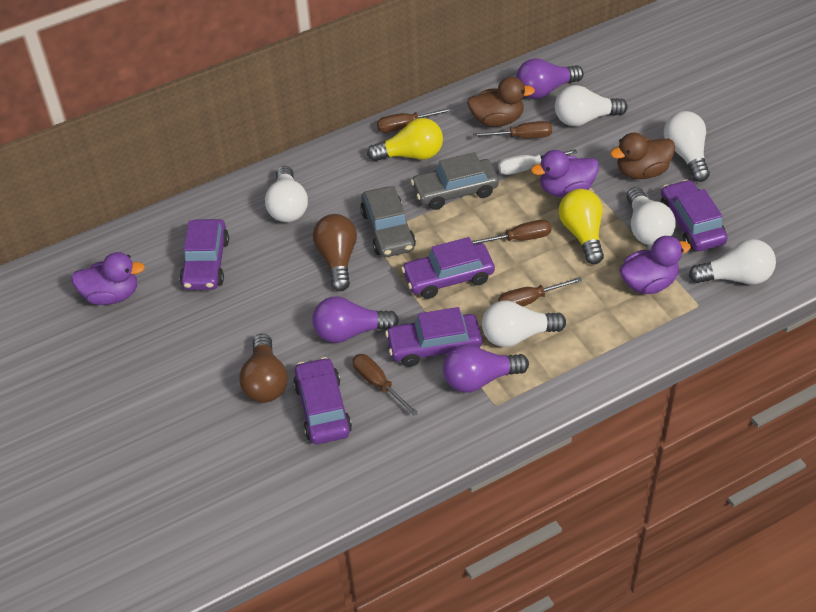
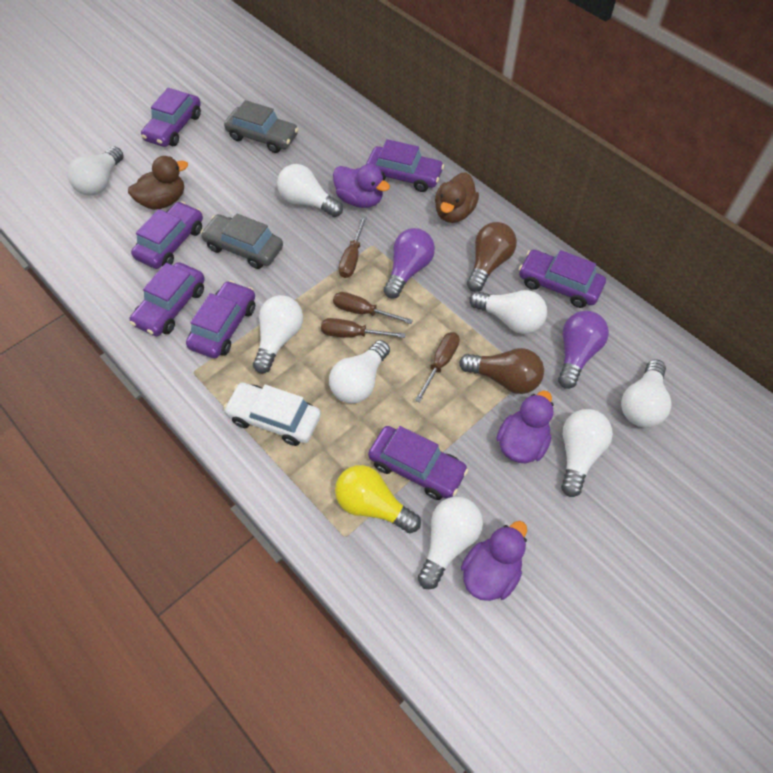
brown screwdriver: [353,354,418,416] [377,107,454,133] [472,220,551,245] [473,121,552,138] [498,277,582,306] = 5 -> [321,318,406,338] [333,292,413,324] [339,216,367,278] [415,332,460,403] = 4
purple car: [180,219,229,290] [293,357,352,444] [385,307,482,367] [401,237,495,299] [661,179,728,251] = 5 -> [130,262,205,336] [131,201,203,269] [141,88,201,147] [186,281,255,358] [366,139,444,192] [368,426,468,500] [519,250,606,308] = 7
purple light bulb: [312,296,399,343] [443,344,529,393] [516,58,584,99] = 3 -> [384,228,435,299] [558,311,609,389] = 2
white car: none = 0 -> [224,383,321,446] = 1
white light bulb: [265,166,308,222] [482,300,566,347] [555,85,628,126] [627,187,676,245] [664,111,710,182] [689,239,776,285] = 6 -> [67,147,123,196] [253,295,303,373] [277,164,343,217] [329,340,390,403] [418,497,483,589] [469,290,547,334] [561,409,613,497] [621,359,671,428] = 8
white screwdriver: [498,149,577,175] = 1 -> none = 0
yellow light bulb: [367,118,443,161] [559,189,604,264] = 2 -> [335,465,421,533] = 1

